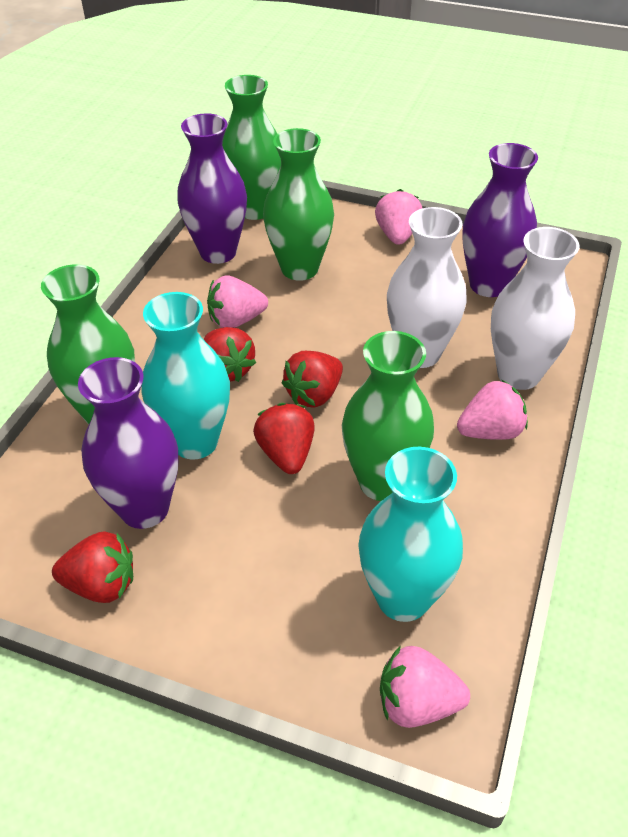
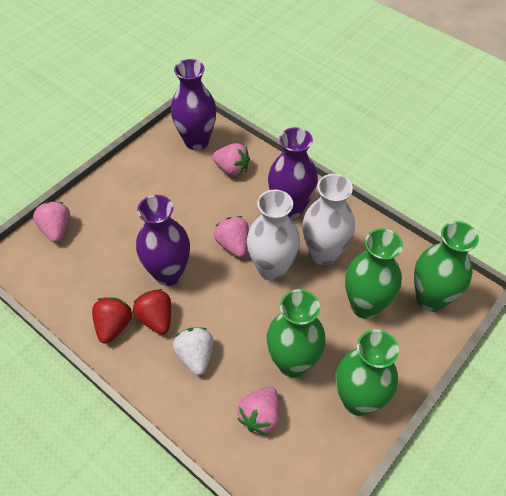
red strawberry: [52,531,133,603] [203,327,256,382] [253,403,315,474] [281,351,343,407] = 4 -> [92,297,132,344] [133,289,171,335] = 2
turquoise vase: [141,292,230,460] [358,447,463,622] = 2 -> none = 0
white strawberry: none = 0 -> [173,327,213,375] = 1

